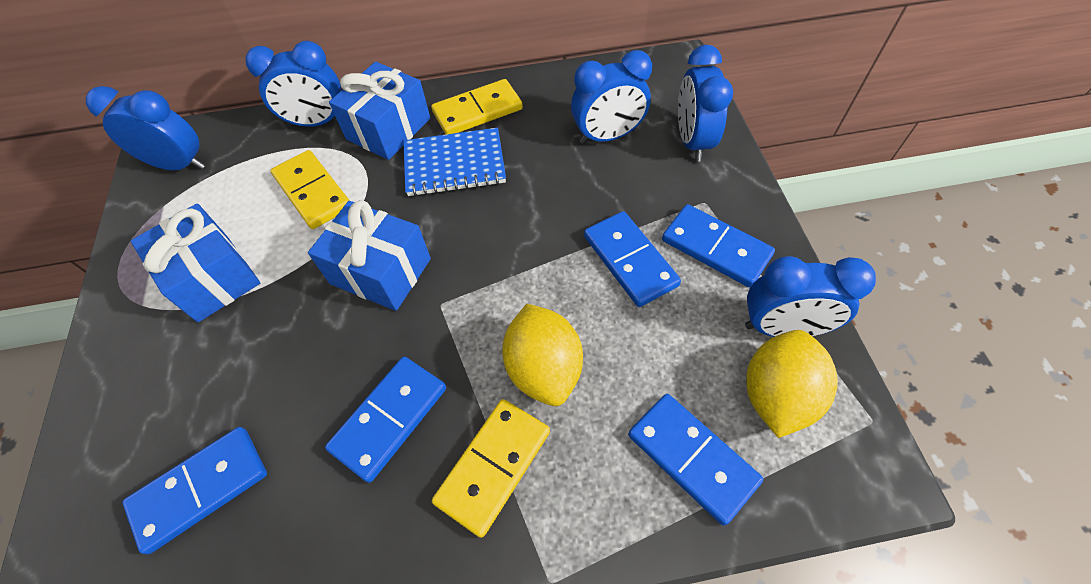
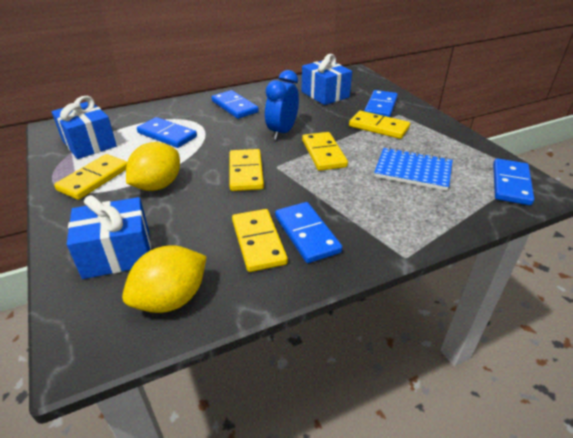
blue clock: [86,86,205,171] [246,41,341,127] [571,50,652,144] [678,45,733,162] [745,256,876,337] = 5 -> [265,70,299,140] = 1
yellow domino: [270,150,350,229] [431,79,523,135] [432,399,550,538] = 3 -> [54,154,127,200] [229,149,264,191] [232,209,288,272] [302,132,348,171] [349,111,410,139] = 5

